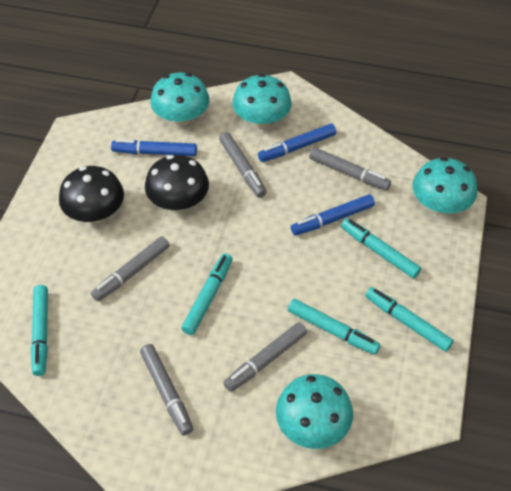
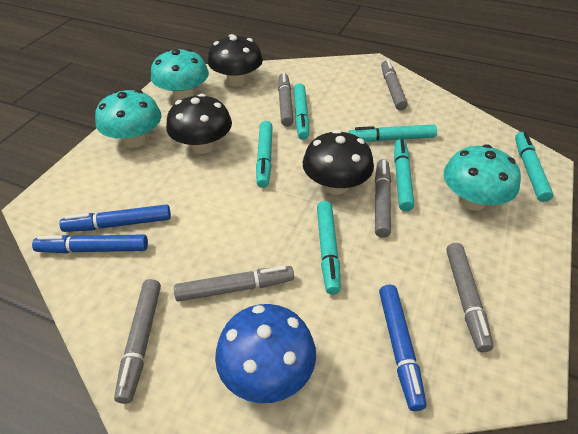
black mushroom: [59,166,124,223] [145,155,209,212] = 2 -> [166,94,232,154] [208,34,263,86] [303,130,374,195] = 3
blue mushroom: none = 0 -> [215,304,316,403] = 1
grey marker: [91,236,170,302] [140,344,193,436] [219,132,267,198] [224,322,307,392] [309,147,391,190] = 5 -> [114,279,161,404] [174,266,294,302] [278,73,294,127] [375,159,391,238] [381,60,408,110] [446,243,494,352] = 6
turquoise marker: [31,285,48,376] [181,253,233,335] [288,299,380,355] [341,218,421,279] [365,287,454,352] = 5 -> [256,121,273,188] [294,83,309,140] [317,201,341,295] [348,125,437,142] [394,139,414,211] [515,132,554,202] = 6
turquoise mushroom: [150,72,210,126] [232,74,292,128] [276,374,353,449] [413,157,477,215] = 4 -> [95,90,161,148] [151,49,209,101] [443,144,521,211] = 3

